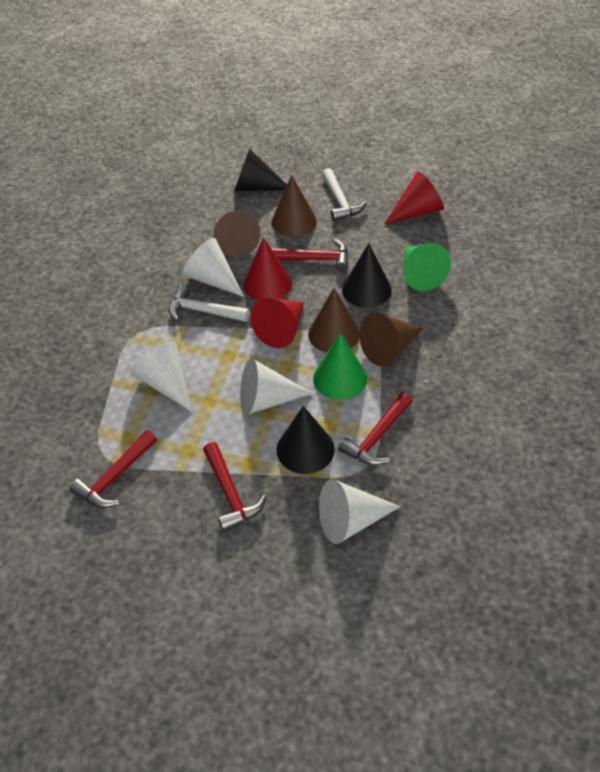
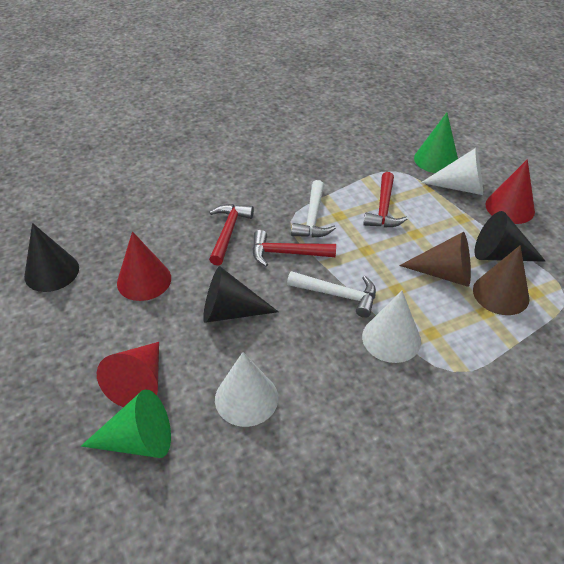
brown cone: [214,211,260,258] [271,175,317,237] [308,288,360,353] [360,313,423,366] = 4 -> [399,232,471,287] [473,245,530,315] = 2
red hammer: [69,430,157,508] [203,442,266,532] [272,239,349,272] [338,392,412,466] = 4 -> [209,204,254,266] [252,230,336,267] [363,172,408,228] = 3
white cone: [130,341,192,412] [182,238,244,297] [240,359,313,415] [319,479,400,544] = 4 -> [215,352,278,427] [362,291,421,363] [421,148,483,195] = 3

